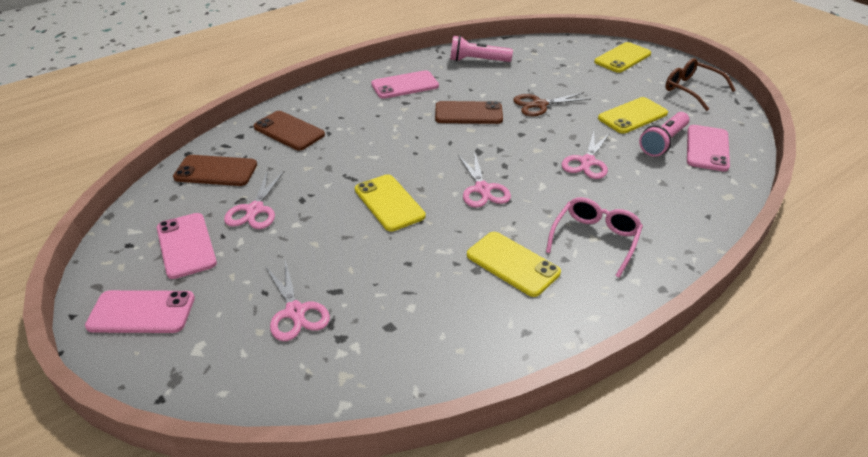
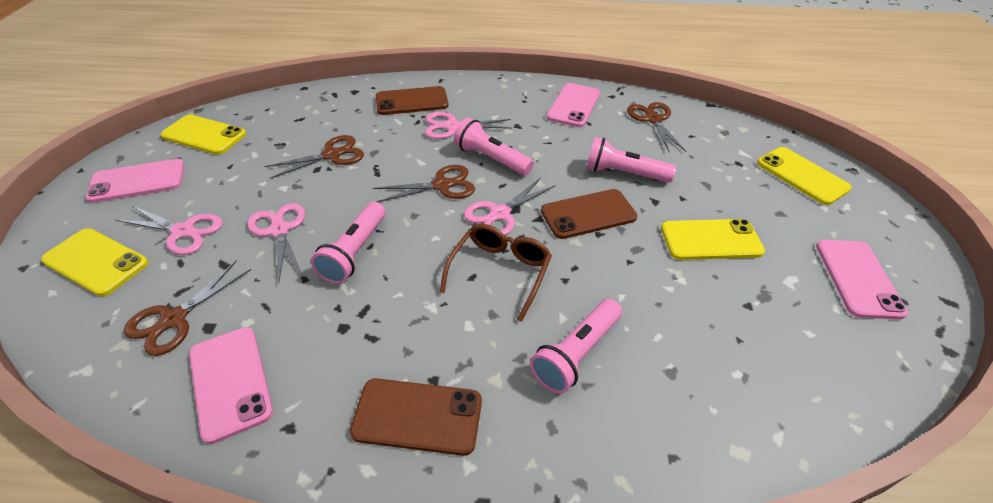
brown scissors: [513,92,591,116] = 1 -> [124,260,252,356] [265,135,364,179] [373,165,475,202] [627,102,687,153] = 4
pink flashlight: [450,36,513,62] [639,112,690,157] = 2 -> [311,202,385,284] [454,117,534,175] [530,299,622,394] [586,137,676,183] = 4
pink glasses: [546,197,643,278] = 1 -> none = 0

